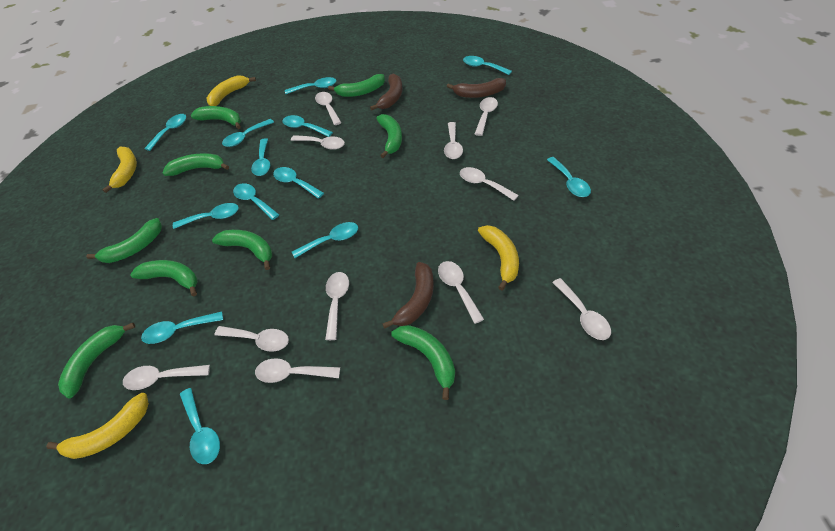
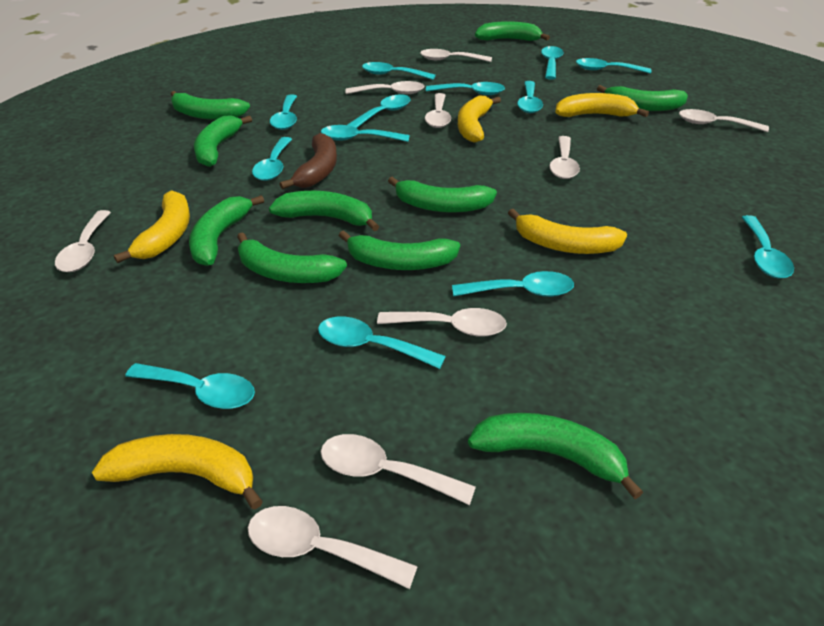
brown banana: [370,74,402,110] [383,262,434,329] [447,78,506,98] = 3 -> [279,133,337,190] = 1
green banana: [58,323,135,399] [86,218,162,263] [130,260,198,296] [163,153,229,176] [191,106,241,129] [212,230,272,270] [328,74,385,97] [376,114,402,158] [391,325,455,400] = 9 -> [171,91,250,120] [189,195,264,266] [194,115,252,167] [237,232,347,283] [269,191,379,231] [339,230,460,270] [388,177,497,213] [468,413,643,499] [475,21,550,41] [597,85,688,111] = 10
white spoon: [123,365,210,390] [214,326,289,352] [255,358,340,383] [291,135,345,150] [315,92,342,125] [325,272,349,340] [438,261,484,324] [444,122,463,159] [460,167,519,201] [475,97,498,136] [552,278,611,340] = 11 -> [55,210,111,272] [248,506,418,589] [321,434,476,505] [345,81,424,94] [377,308,507,337] [420,49,492,62] [425,93,451,128] [549,136,580,179] [679,109,769,132] = 9
yellow banana: [46,393,149,459] [102,147,137,193] [207,75,256,106] [478,225,519,290] = 4 -> [92,434,263,510] [114,190,190,263] [458,96,501,143] [508,209,627,254] [555,93,649,117] = 5

